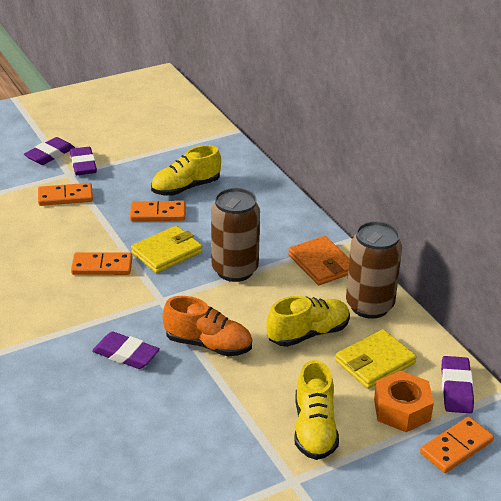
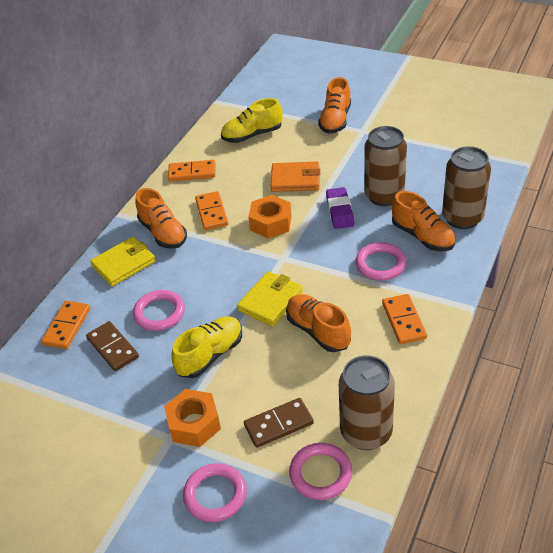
brown can: [211,188,260,282] [346,221,402,319] = 2 -> [339,355,395,450] [364,126,407,206] [442,146,491,229] = 3
brown domino: none = 0 -> [86,321,139,371] [244,398,314,448] = 2
orange nut: [374,371,434,432] = 1 -> [164,389,221,447] [248,195,292,239] = 2
orange shoe: [163,296,252,356] = 1 -> [135,188,187,249] [286,294,351,352] [318,77,351,134] [392,191,455,251] = 4
pink ring: none = 0 -> [133,290,185,331] [183,463,247,522] [289,443,352,500] [355,242,407,281] = 4
purple eraser: [24,137,75,165] [70,147,97,175] [92,331,160,369] [441,356,474,413] = 4 -> [326,187,354,229] = 1
yellow shoe: [151,145,221,196] [266,296,350,347] [295,360,339,460] = 3 -> [171,316,242,378] [221,98,283,143] = 2

